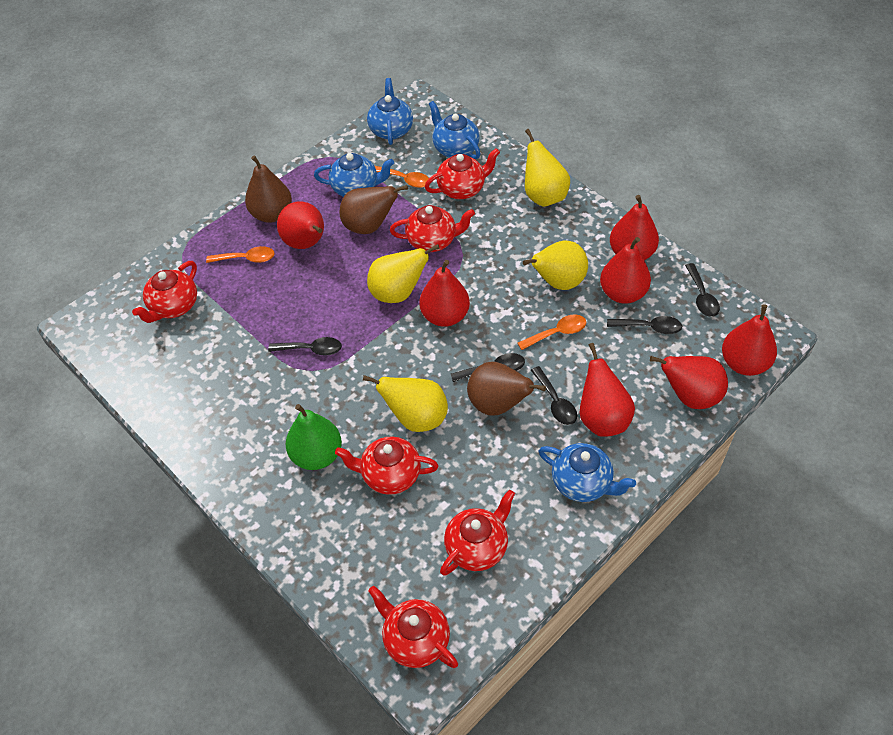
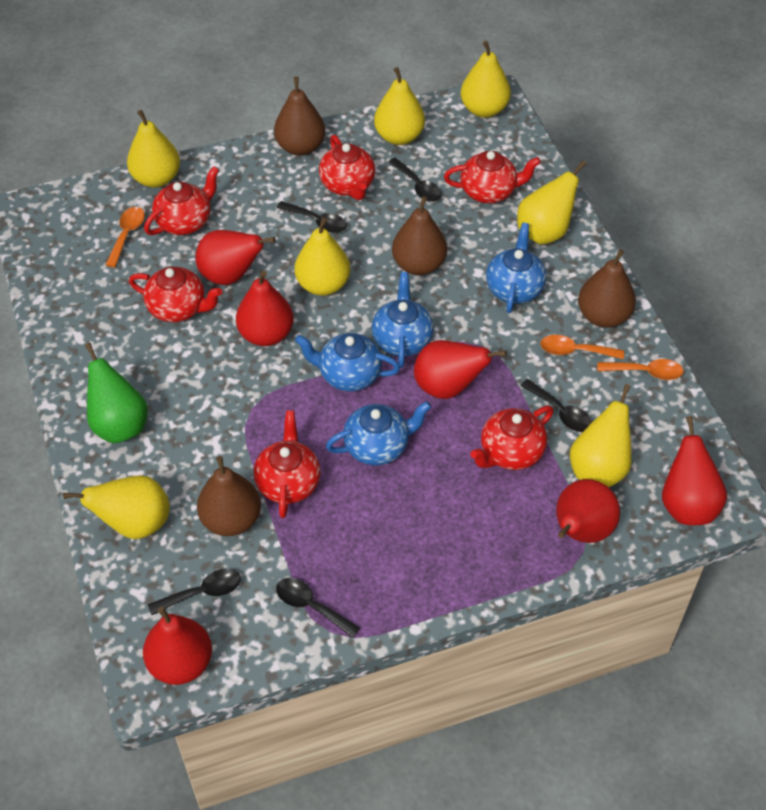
brown pear: [245,155,292,223] [339,185,408,234] [467,362,546,416] = 3 -> [197,456,261,536] [274,77,325,156] [392,196,447,276] [578,249,636,328] = 4
red pear: [277,202,324,249] [419,260,470,327] [580,343,635,437] [600,237,651,304] [610,195,659,260] [650,356,728,409] [722,304,777,376] = 7 -> [143,607,212,685] [195,230,275,285] [236,271,294,346] [414,340,506,399] [556,479,620,543] [662,416,727,525] = 6
yellow pear: [363,375,448,432] [367,244,440,303] [523,241,588,290] [525,129,570,207] = 4 -> [63,475,170,539] [127,110,180,188] [295,217,350,296] [374,67,425,145] [461,41,511,118] [517,160,586,245] [570,384,632,487] = 7

